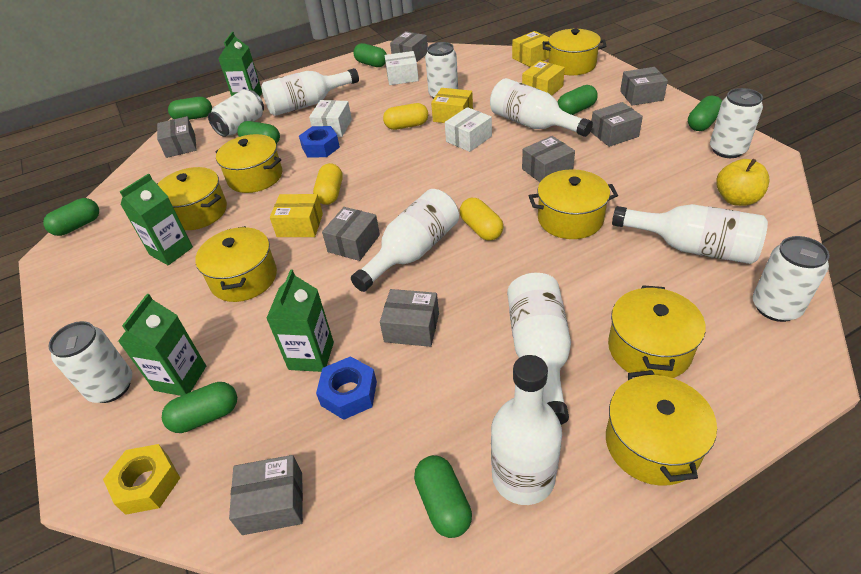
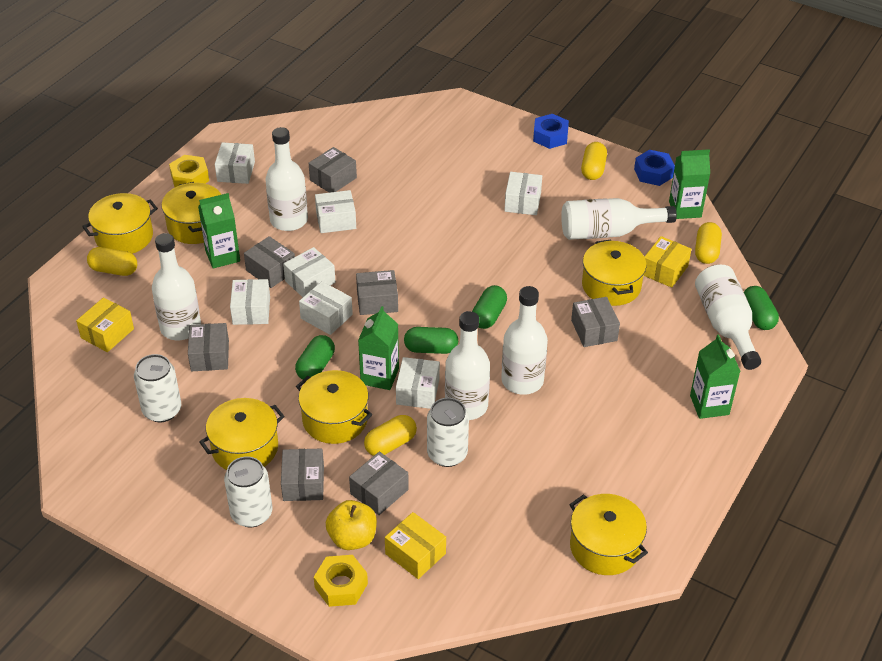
green capsule: [43,198,99,236] [162,382,237,433] [168,97,212,120] [237,121,280,144] [353,43,387,67] [414,455,472,538] [558,85,598,115] [688,95,722,131] = 8 -> [295,335,335,379] [404,327,458,354] [472,285,507,329] [744,286,779,330] = 4
grey box: [157,116,197,158] [229,455,303,535] [322,207,380,261] [380,289,439,347] [390,31,428,62] [522,136,575,182] [590,102,643,147] [620,67,668,106] = 8 -> [188,323,229,371] [244,236,295,288] [281,448,324,501] [309,147,357,193] [349,452,409,515] [356,270,398,315] [571,297,620,347] = 7
white box: [309,100,352,137] [385,51,419,85] [445,107,492,152] = 3 -> [215,142,255,184] [230,279,270,325] [283,247,336,297] [299,281,353,335] [315,190,356,233] [396,357,440,409] [504,172,542,215] = 7
white can: [48,321,132,403] [208,89,264,137] [425,42,458,99] [710,88,763,158] [753,236,829,322] = 5 -> [134,354,181,422] [224,456,272,527] [427,398,469,467] = 3
yellow box: [270,194,323,237] [431,88,473,123] [512,31,549,67] [522,61,565,96] = 4 -> [76,297,134,352] [385,512,446,579] [644,236,691,288] = 3
yellow capsule: [313,163,343,205] [383,103,428,130] [460,198,504,241] = 3 -> [87,247,137,276] [364,415,417,456] [581,142,607,180] [695,222,722,264] = 4
yellow nut: [103,444,180,515] = 1 -> [169,155,209,187] [314,555,368,607] = 2
yellow pot: [157,167,227,230] [195,226,277,302] [215,134,282,193] [529,169,618,239] [543,29,606,75] [606,370,717,486] [608,285,706,378] = 7 -> [82,193,158,254] [162,182,221,244] [199,398,284,470] [296,370,373,444] [569,494,648,575] [582,240,646,306] = 6

